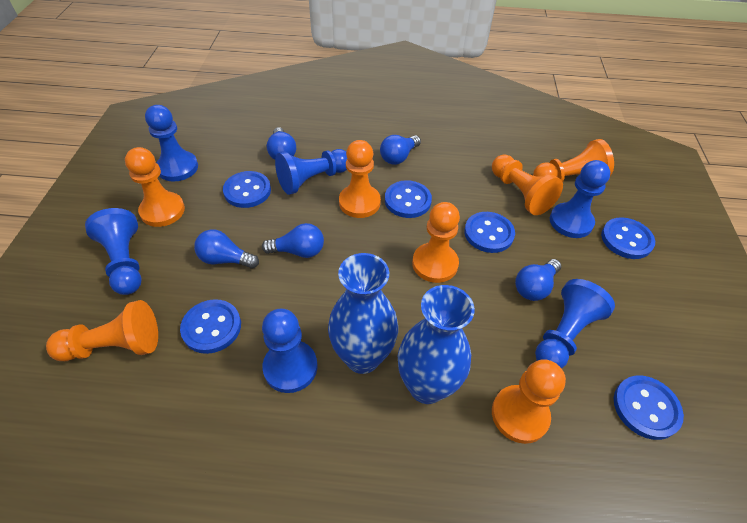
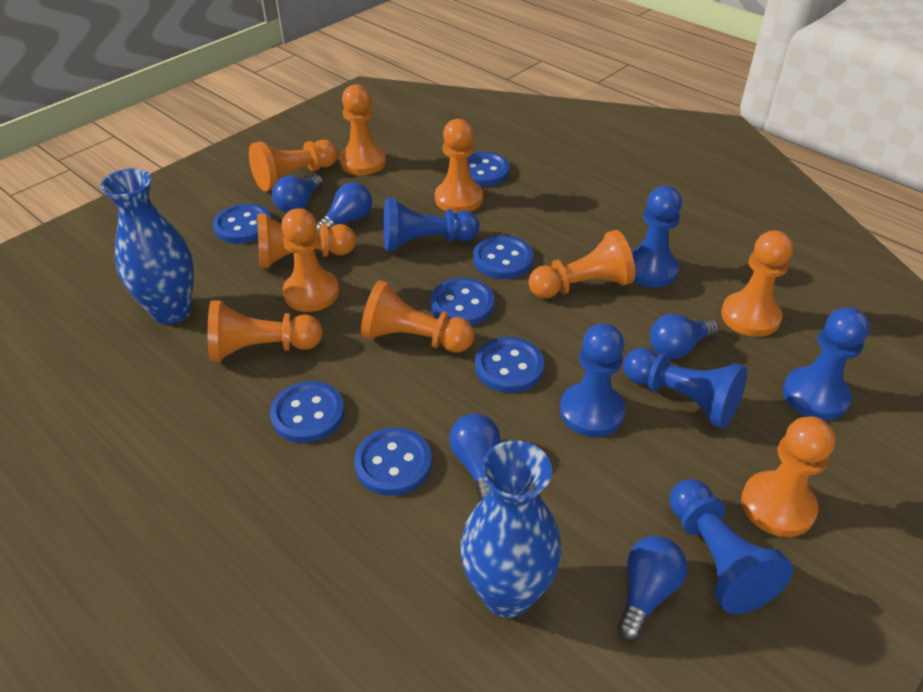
blue button: [180,299,241,354] [223,171,271,208] [385,180,432,218] [464,212,515,253] [601,217,655,259] [614,376,684,440] = 6 -> [213,204,271,244] [270,381,345,443] [354,427,432,496] [431,278,494,326] [467,152,510,187] [473,235,533,279] [475,337,544,393] = 7
orange pawn: [46,300,158,361] [125,147,185,227] [339,140,381,218] [412,202,460,283] [492,154,563,215] [492,359,566,444] [533,139,614,182] = 7 -> [208,301,323,362] [249,140,338,191] [257,214,356,268] [281,208,339,312] [340,84,386,175] [361,280,474,353] [435,119,483,213] [528,230,635,298] [721,230,793,337] [741,416,835,537] = 10

